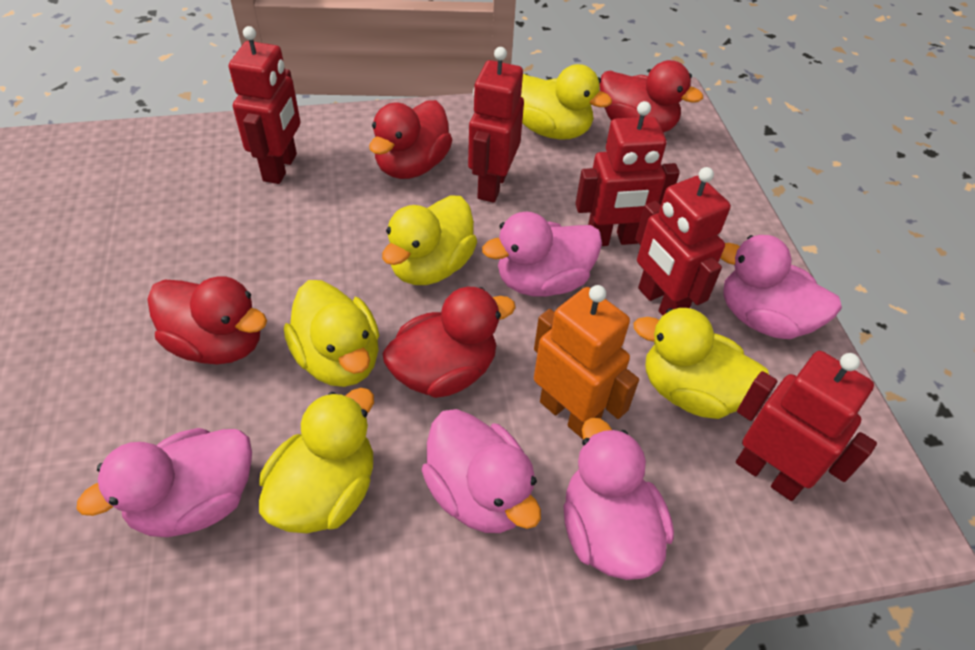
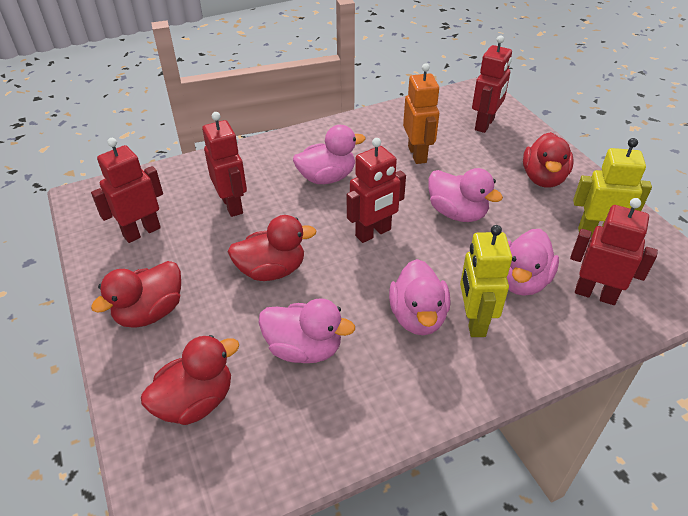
yellow duck: [259,388,374,533] [284,280,379,387] [382,195,477,285] [521,64,612,140] [633,308,769,419] = 5 -> none = 0
yellow robot: none = 0 -> [460,225,512,337] [573,138,652,237] = 2

